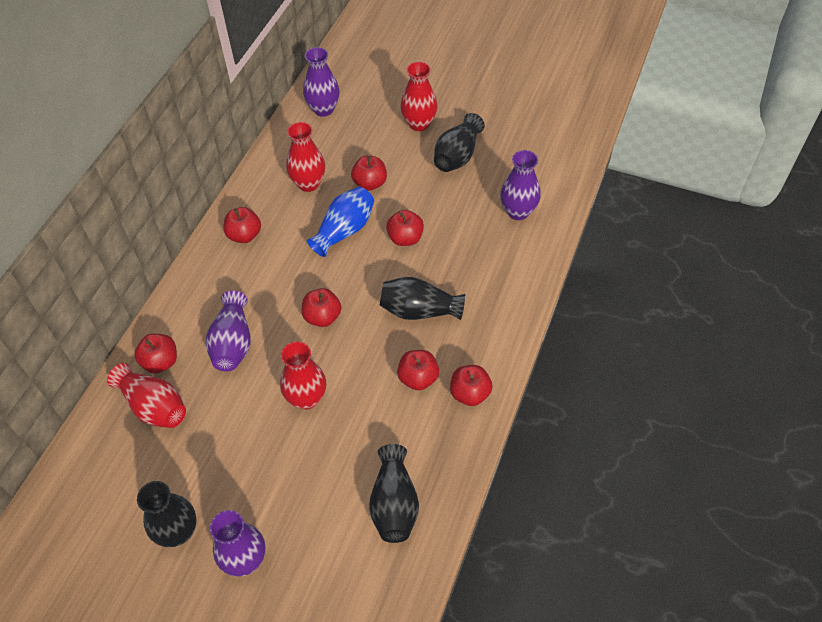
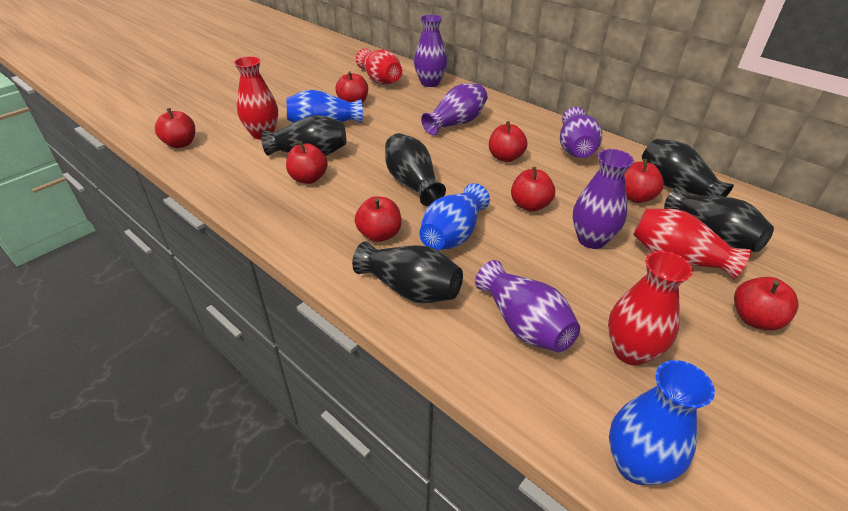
black vase: [137,481,197,547] [369,444,419,543] [380,277,465,320] [434,113,485,172] = 4 -> [261,115,346,156] [352,242,463,303] [385,133,446,206] [642,139,734,197] [664,186,774,252] = 5
blue vase: [307,187,374,257] = 1 -> [286,90,363,123] [419,183,490,250] [609,360,715,485] = 3
purple vase: [206,290,251,371] [210,510,265,577] [303,47,340,117] [500,150,541,220] = 4 -> [414,14,447,87] [421,84,487,136] [475,260,580,352] [560,107,602,158] [573,149,634,249] = 5
red apple: [134,334,177,373] [224,207,261,243] [302,288,341,327] [351,156,387,191] [386,210,424,246] [397,350,439,390] [450,365,493,406] = 7 -> [155,108,195,148] [286,141,328,184] [335,71,368,103] [355,196,401,242] [489,121,527,162] [511,167,555,212] [624,159,664,203] [734,277,799,330] = 8

